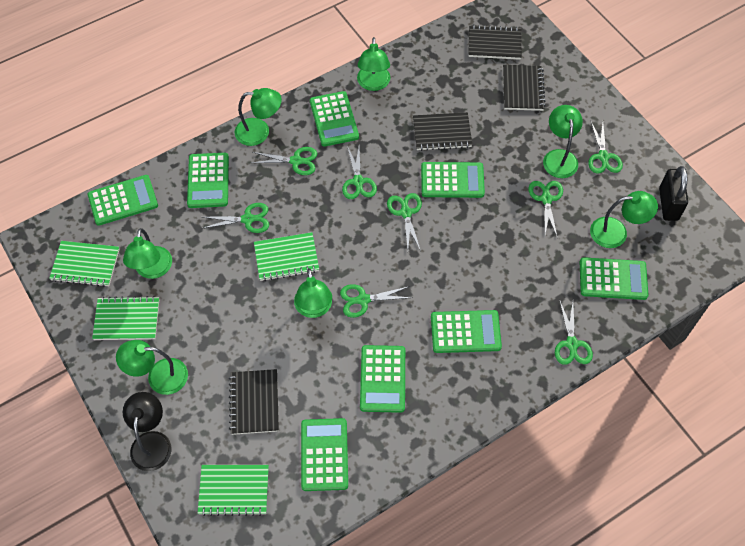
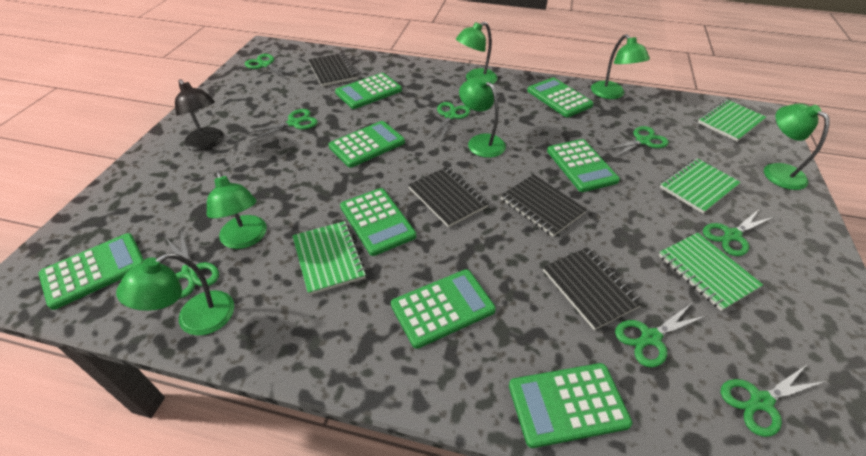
black padlock: [659,166,688,221] = 1 -> none = 0
green lamp: [116,340,188,395] [123,228,172,279] [235,88,282,146] [294,268,332,318] [357,37,391,91] [543,105,583,178] [590,191,658,248] = 7 -> [116,253,234,336] [207,170,267,249] [456,22,498,84] [459,76,506,158] [591,34,650,99] [764,103,830,190] = 6

